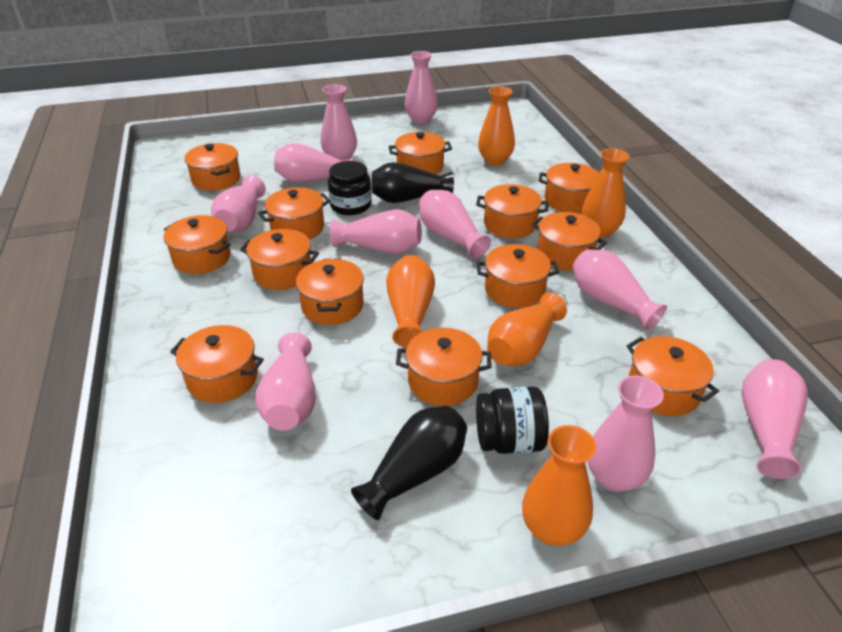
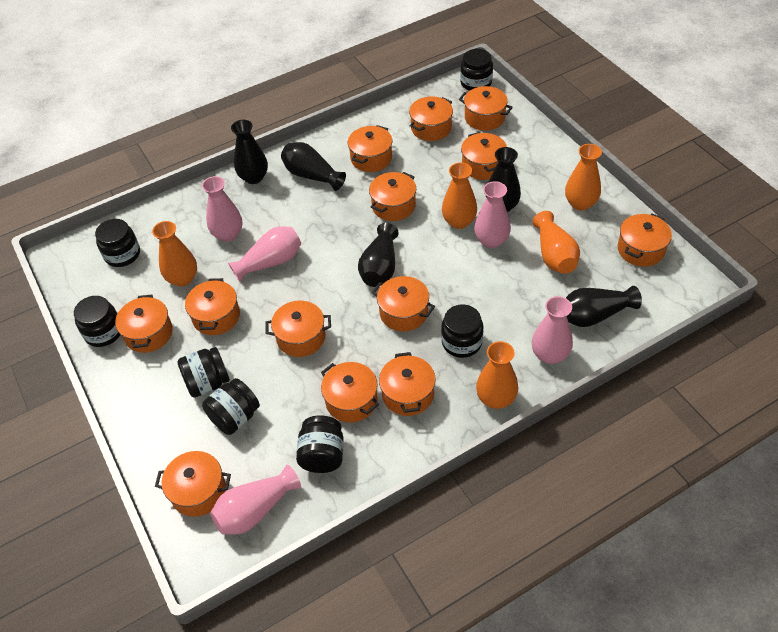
black jar: [328,161,372,215] [476,387,549,454] = 2 -> [74,296,120,347] [95,219,140,267] [177,347,230,398] [202,378,260,435] [296,415,344,473] [441,305,484,358] [460,49,493,91] = 7
black vase: [351,406,467,520] [372,162,454,203] = 2 -> [231,120,268,184] [281,142,346,191] [358,223,399,287] [486,147,521,212] [566,286,642,327] = 5
pink vase: [211,175,266,233] [255,333,316,431] [274,143,354,182] [321,84,357,161] [330,209,422,254] [405,51,438,124] [419,190,491,259] [572,249,667,330] [588,375,664,492] [741,359,808,479] = 10 -> [202,176,242,242] [210,465,301,535] [228,226,301,282] [474,181,511,248] [532,296,573,364] = 5

